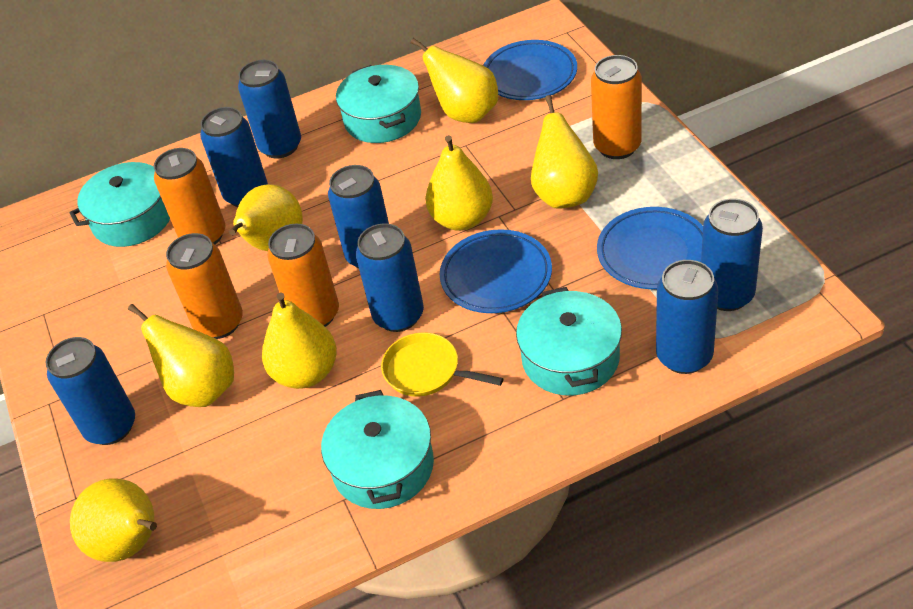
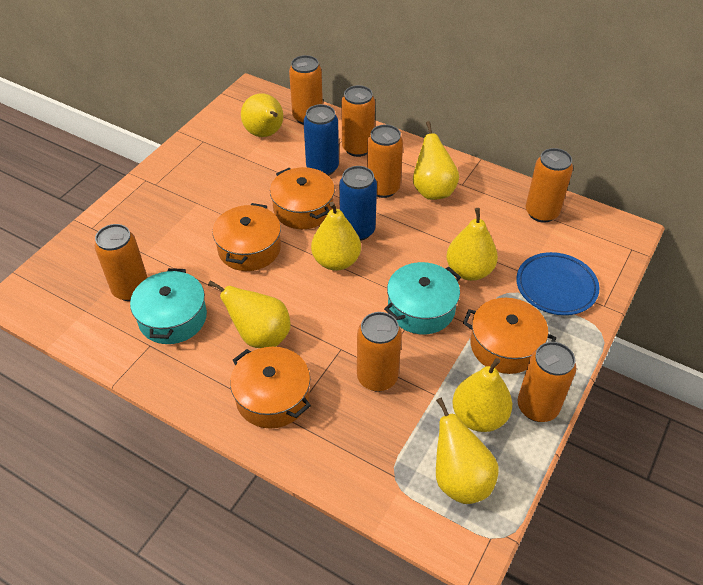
blue can: [45,337,135,445] [200,107,268,207] [238,60,301,159] [328,165,389,269] [356,223,424,332] [656,260,718,374] [701,199,763,311] = 7 -> [303,104,339,176] [339,166,377,241] = 2
blue plate: [440,229,552,313] [483,40,577,100] [597,207,703,289] = 3 -> [516,252,599,315] = 1
orange can: [154,148,225,244] [166,233,243,339] [267,224,339,327] [591,55,642,159] = 4 -> [95,224,148,301] [289,55,323,125] [341,85,375,157] [357,312,402,392] [367,124,403,198] [518,342,576,422] [526,148,573,223] = 7
orange pot: none = 0 -> [212,203,281,271] [230,347,311,429] [270,167,335,229] [463,298,556,374] = 4
turquoise pot: [70,162,170,247] [321,390,434,509] [336,65,421,143] [516,287,622,396] = 4 -> [130,268,207,344] [384,262,461,334] = 2
yellow pan: [381,332,504,397] = 1 -> none = 0

